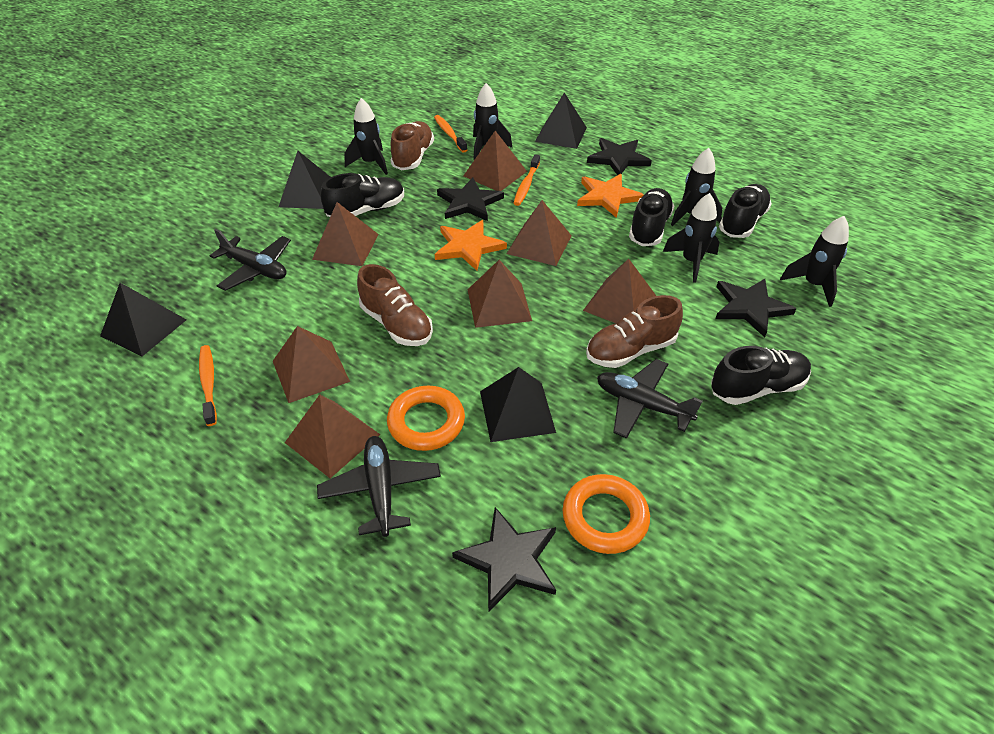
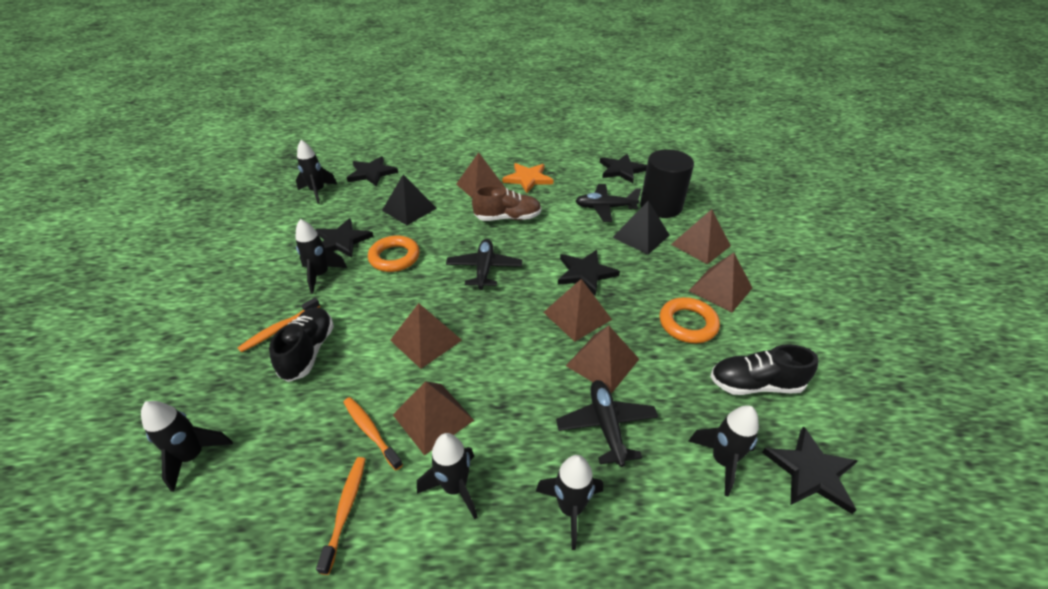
black cylinder: none = 0 -> [640,149,694,218] = 1
black pyramid: [100,283,187,356] [278,151,331,209] [480,367,556,442] [535,93,587,149] = 4 -> [382,175,437,225] [612,201,670,255] = 2
black rocket: [344,98,388,175] [473,83,512,160] [663,193,719,283] [671,148,722,226] [780,216,849,307] = 5 -> [141,401,233,492] [295,219,347,294] [296,140,337,204] [417,433,477,519] [536,455,603,550] [689,405,759,496] = 6
black shoe: [320,173,404,217] [629,188,674,246] [711,346,811,405] [719,184,772,238] = 4 -> [269,307,334,382] [710,344,818,395] = 2
black star: [437,177,504,221] [452,507,556,612] [587,138,652,175] [716,279,797,337] = 4 -> [315,218,374,258] [347,156,398,186] [558,250,620,296] [600,154,647,183] [762,426,858,514] = 5
brown shoe: [357,264,433,346] [390,121,434,170] [586,295,683,368] = 3 -> [472,185,542,221] = 1
orange star: [435,220,507,271] [577,174,644,218] = 2 -> [502,163,553,193] = 1

